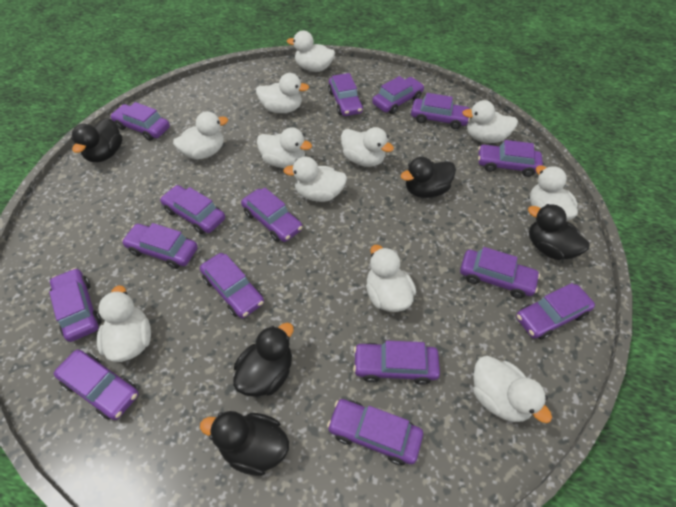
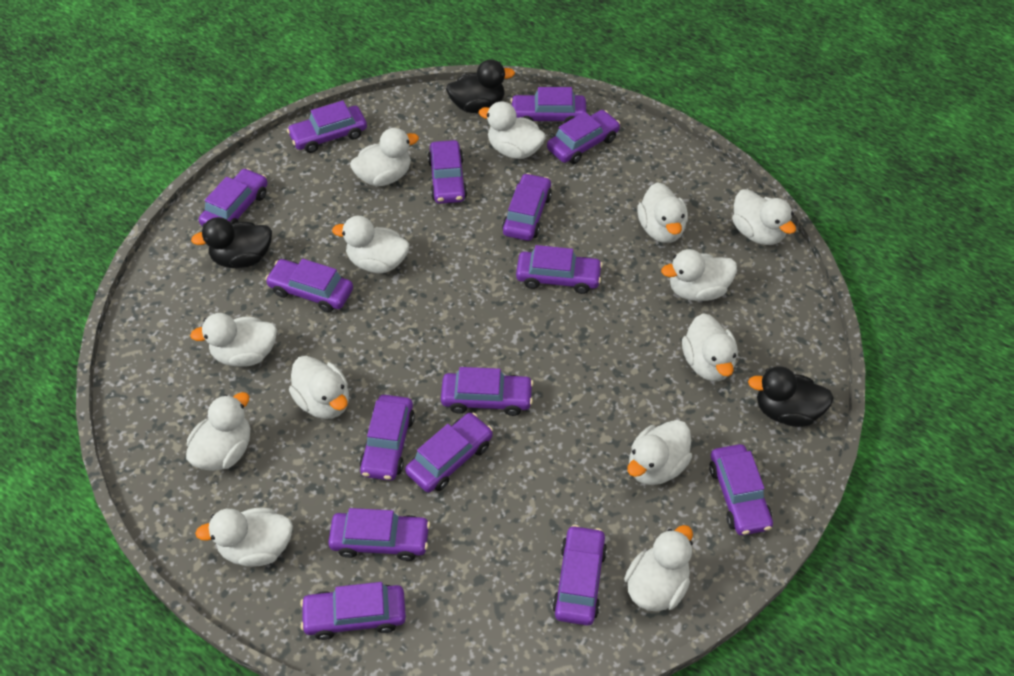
black duck: [71,118,123,162] [200,411,289,476] [233,323,294,397] [401,157,456,198] [528,204,589,260] = 5 -> [191,217,272,268] [446,59,515,113] [748,366,834,427] = 3
white duck: [97,285,151,362] [173,111,228,160] [256,73,309,113] [257,127,312,168] [283,156,347,202] [287,30,335,72] [341,127,394,167] [366,245,416,312] [462,100,518,143] [473,356,552,423] [530,166,578,221] = 11 -> [186,392,250,471] [190,313,277,367] [195,508,293,567] [289,356,349,419] [332,216,409,273] [350,128,419,186] [479,101,546,159] [624,525,693,612] [627,420,692,485] [637,182,688,243] [661,249,737,301] [682,313,738,381] [732,189,796,245] = 13

